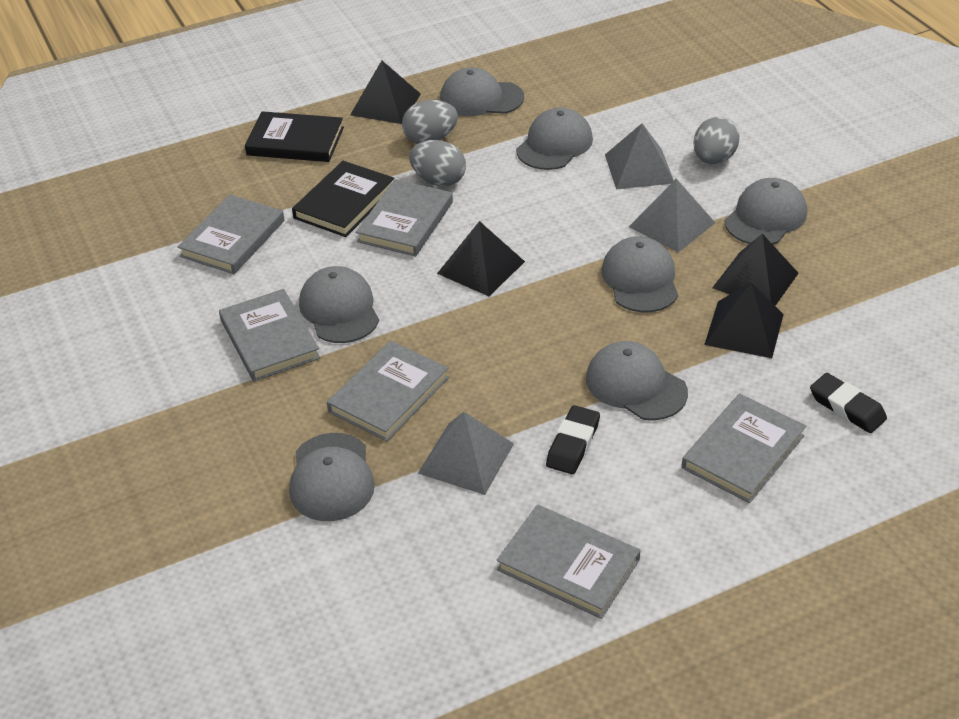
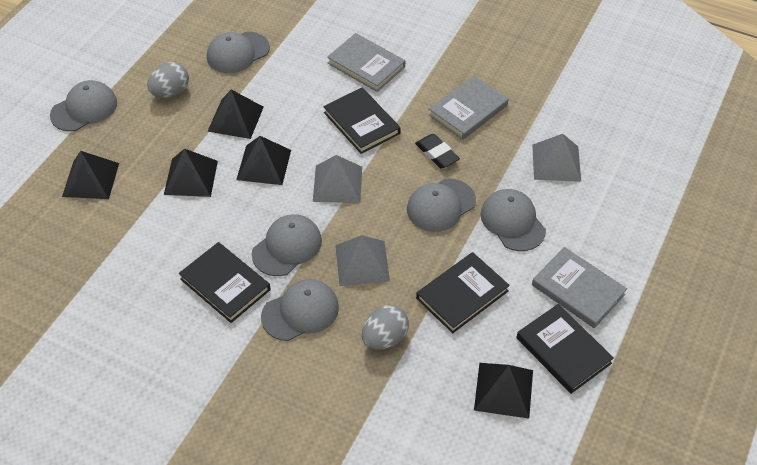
black book: [245,111,344,162] [292,161,395,237] = 2 -> [179,242,271,323] [323,88,400,154] [416,252,510,333] [516,304,614,394] = 4
black eraser: [546,405,600,474] [810,373,887,433] = 2 -> [415,134,460,169] = 1
black pyramid: [350,60,421,124] [437,221,525,296] [704,282,784,358] [712,234,799,306] = 4 -> [62,151,119,199] [164,149,218,197] [207,90,264,139] [236,136,291,185] [474,363,533,419] = 5
grey book: [178,195,285,274] [219,289,320,382] [327,341,449,442] [356,179,453,256] [497,504,641,619] [682,394,806,503] = 6 -> [327,33,405,92] [429,76,508,140] [532,247,627,328] = 3
grey cap: [289,433,375,521] [299,266,379,343] [440,67,524,116] [516,108,593,170] [586,341,688,420] [601,236,678,312] [725,178,807,244] = 7 -> [50,80,117,132] [207,32,270,73] [252,214,322,276] [261,279,339,341] [407,179,476,232] [480,189,546,251] = 6
grey egg: [402,100,458,144] [409,140,466,187] [693,117,740,164] = 3 -> [147,62,189,98] [362,305,409,350] = 2

